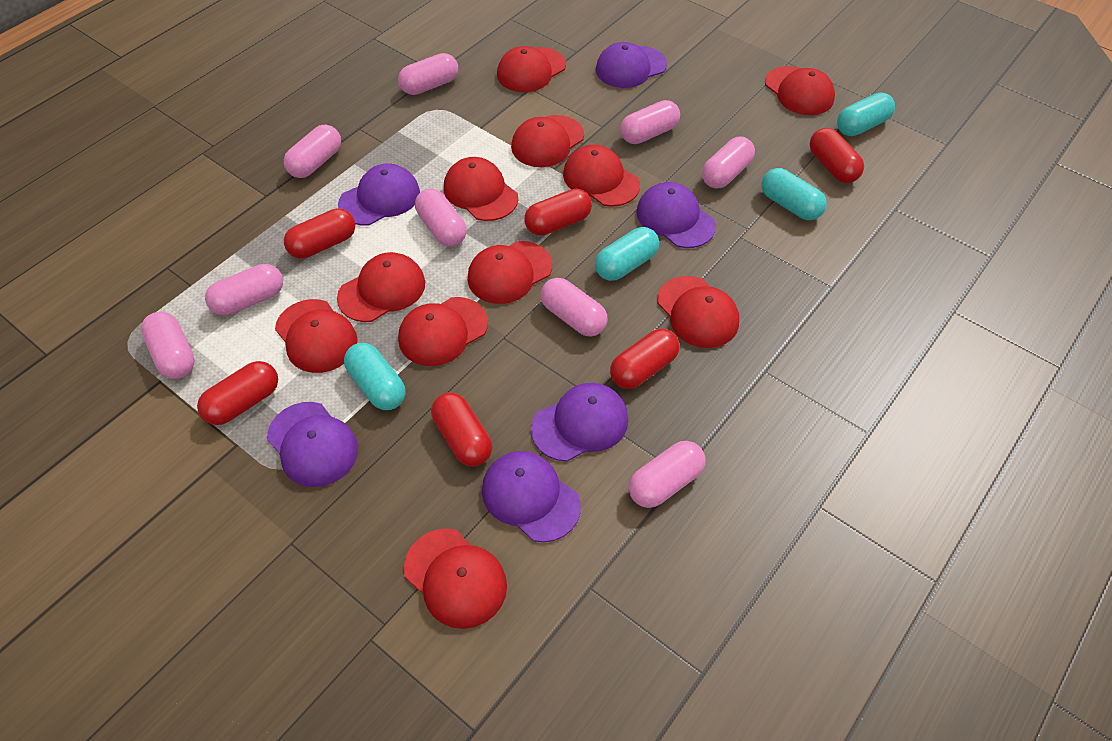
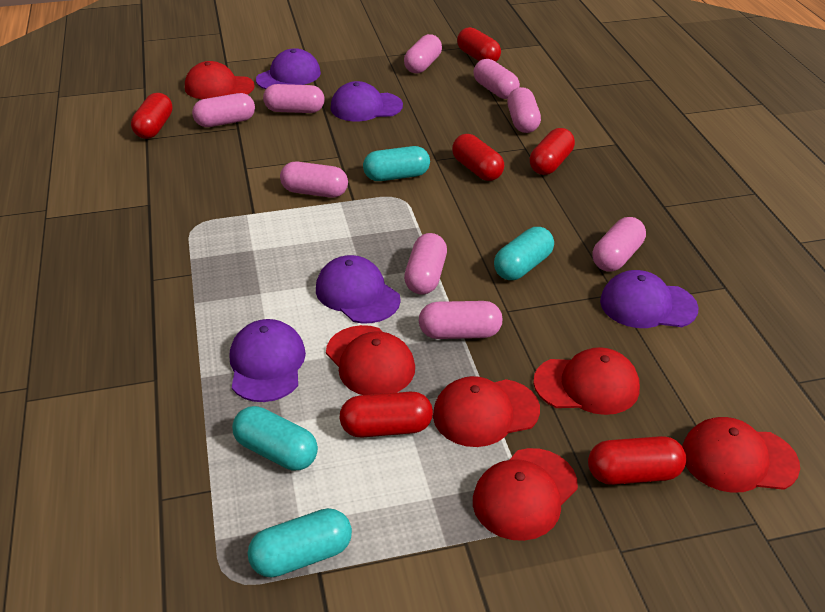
purple cap: [267,402,358,487] [338,164,420,226] [482,451,581,542] [531,383,629,462] [596,42,667,88] [636,182,716,248] = 6 -> [230,319,306,402] [256,48,321,90] [316,255,401,324] [330,81,403,121] [600,270,699,328] = 5
red cap: [275,299,358,373] [337,252,425,322] [398,297,488,366] [404,528,507,629] [444,157,518,221] [468,241,552,304] [497,46,566,92] [511,115,584,167] [563,144,640,207] [657,276,739,348] [765,66,835,115] = 11 -> [185,61,255,99] [326,325,415,395] [433,376,540,447] [473,448,578,541] [533,347,640,415] [682,417,800,493] = 6

